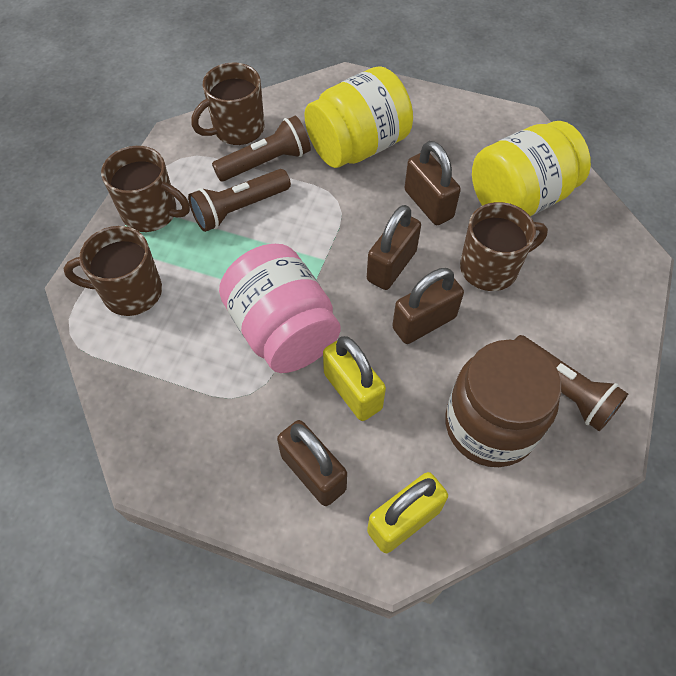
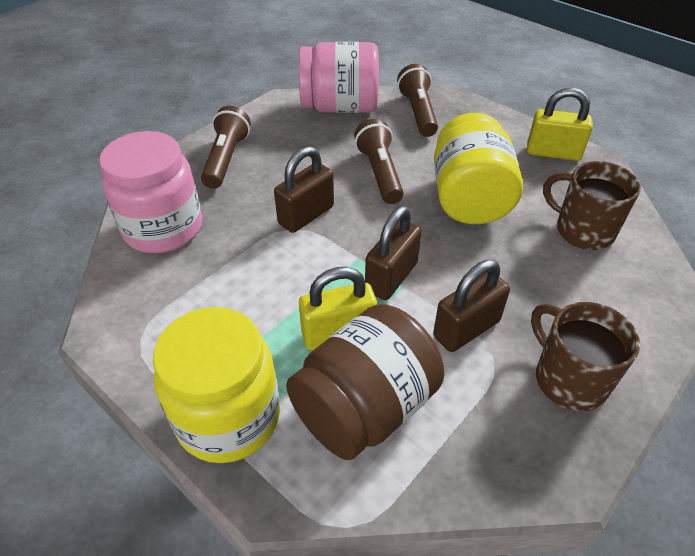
brown mug: [64,226,162,316] [101,146,190,232] [191,63,264,145] [460,202,548,291] = 4 -> [531,302,640,411] [543,161,641,250] = 2
brown padlock: [277,420,347,506] [367,205,421,290] [392,268,464,344] [404,141,461,225] = 4 -> [274,146,334,233] [365,206,422,300] [433,260,510,352] = 3
pink jar: [219,244,341,373] = 1 -> [99,131,202,253] [299,42,379,113] = 2

